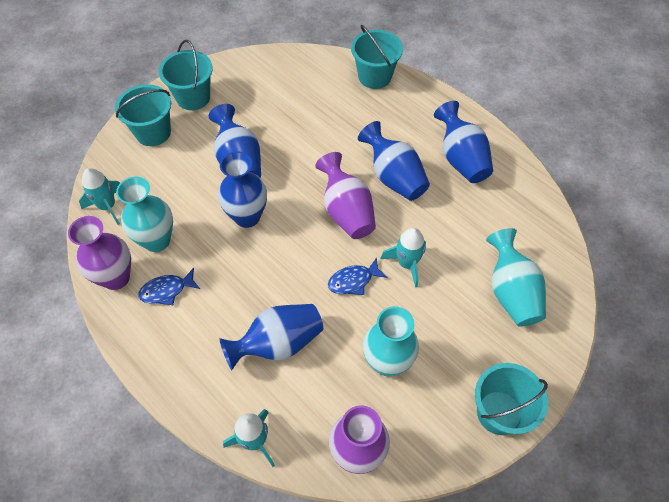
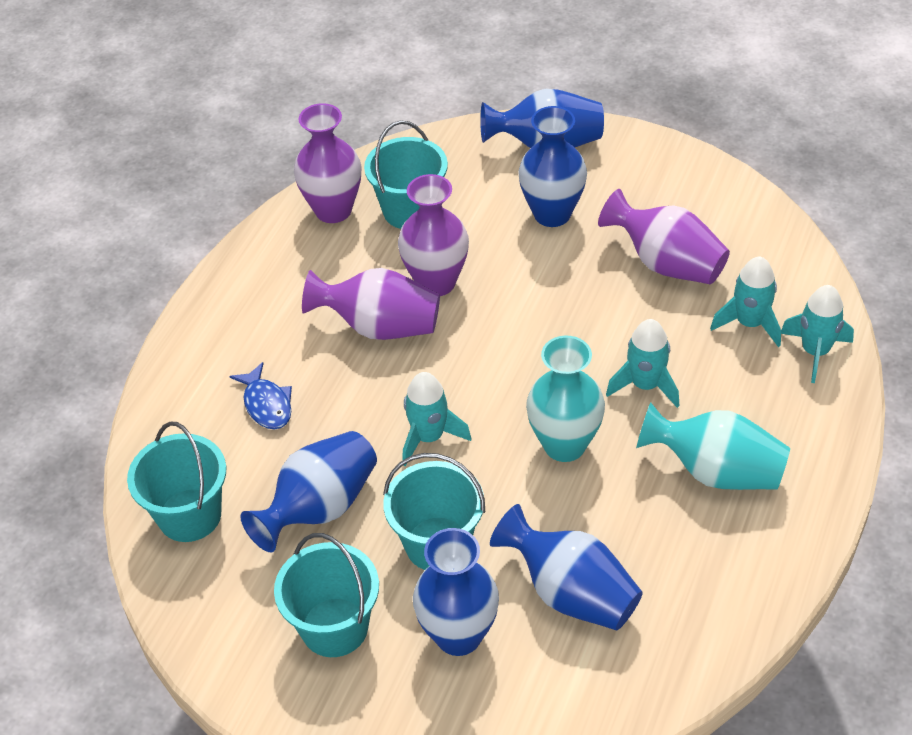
blue fish: [138,268,200,305] [328,257,388,295] = 2 -> [229,362,292,429] = 1
purple vase: [68,216,131,290] [315,152,376,239] [329,405,390,474] = 3 -> [294,103,361,223] [302,268,440,340] [398,174,469,296] [598,189,730,284] = 4
turquoise rocket: [79,168,120,225] [223,409,275,467] [380,228,426,288] = 3 -> [403,372,471,466] [606,319,679,408] [710,257,781,347] [781,285,854,383] = 4
turquoise vase: [116,177,173,252] [363,306,419,376] [486,228,546,327] = 3 -> [526,336,605,462] [636,402,790,490] = 2

